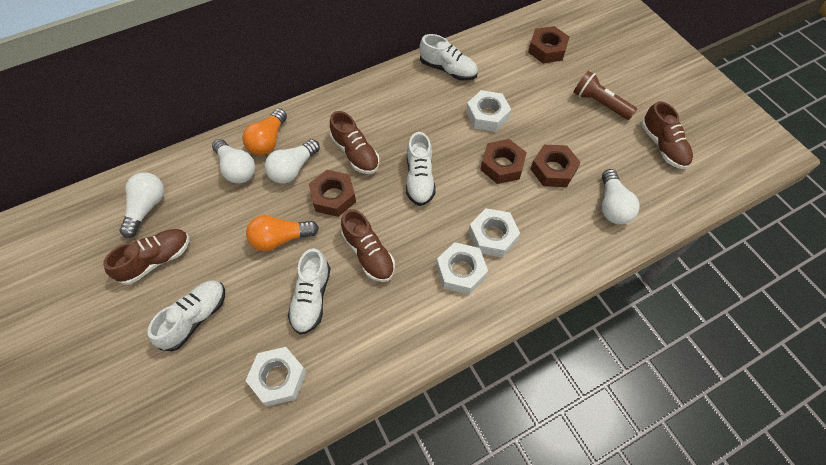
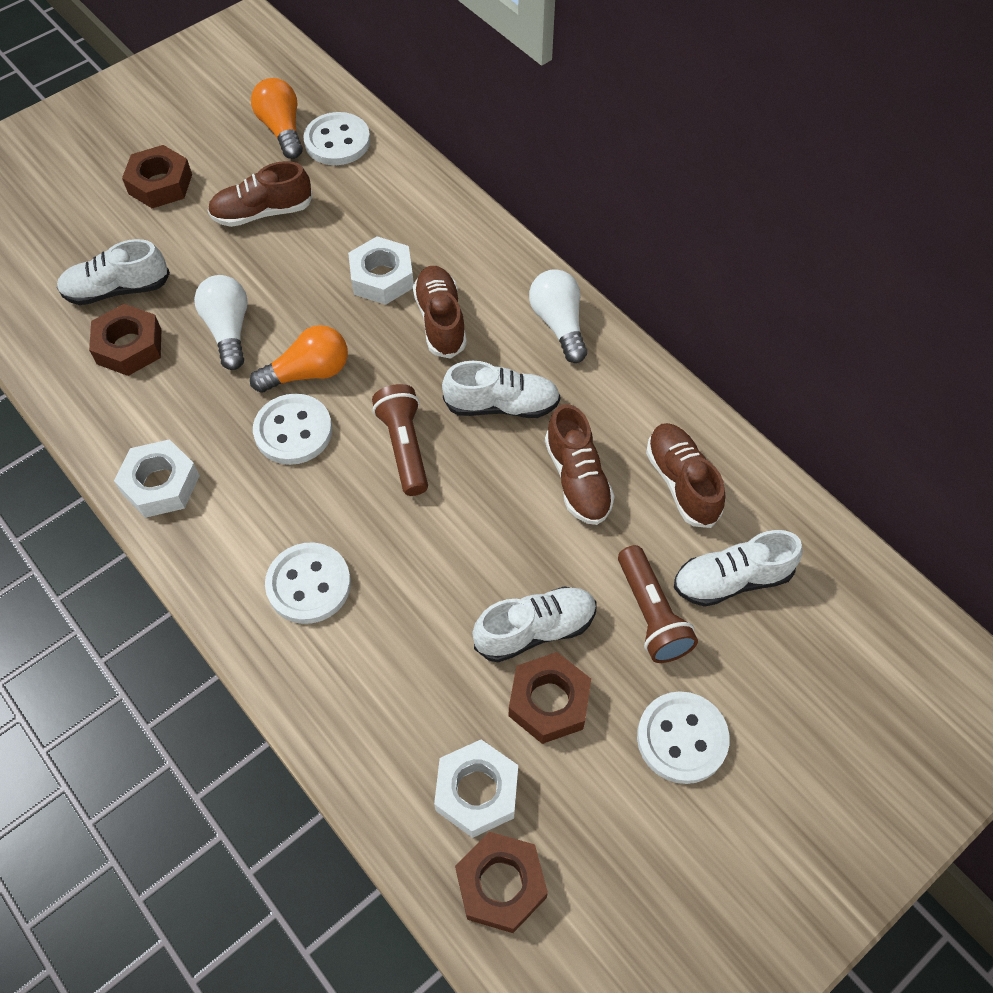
brown flashlight: [574,71,637,120] = 1 -> [372,384,428,496] [618,545,698,663] = 2
white button: none = 0 -> [253,394,332,465] [265,543,351,624] [303,112,370,165] [637,691,730,784] = 4
white light bulb: [120,172,164,238] [212,139,255,184] [265,139,320,184] [602,169,639,224] = 4 -> [194,275,248,370] [529,269,587,363] = 2
white nut: [246,347,307,406] [436,242,488,295] [466,90,511,132] [469,208,520,258] = 4 -> [114,439,200,518] [348,236,414,305] [434,740,518,838] = 3

